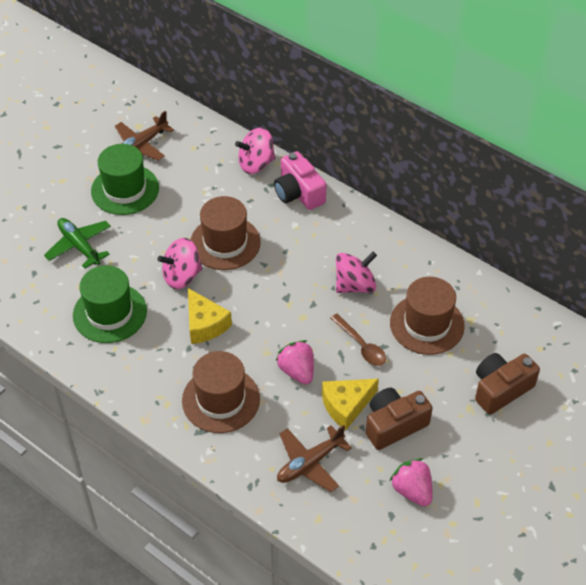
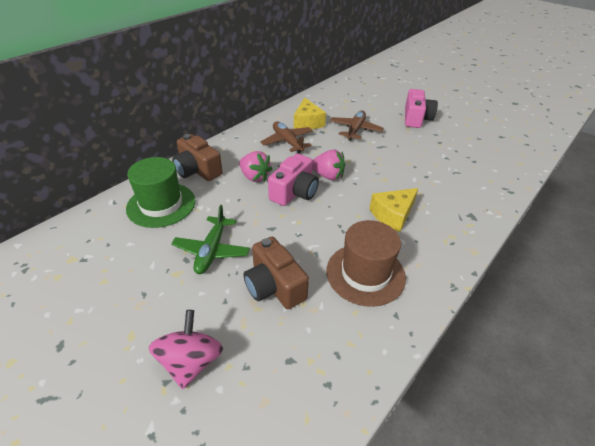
brown hat: [182,351,260,433] [191,196,261,270] [390,277,465,355] = 3 -> [326,220,406,307] = 1
brown spoon: [331,314,386,366] = 1 -> none = 0
green hat: [73,266,147,343] [91,144,159,215] = 2 -> [126,157,196,228] = 1
pink camera: [274,151,327,210] = 1 -> [268,154,319,206] [405,89,438,128] = 2
pink spinning top: [157,238,202,289] [235,127,276,174] [336,252,377,293] = 3 -> [149,310,223,389] = 1

